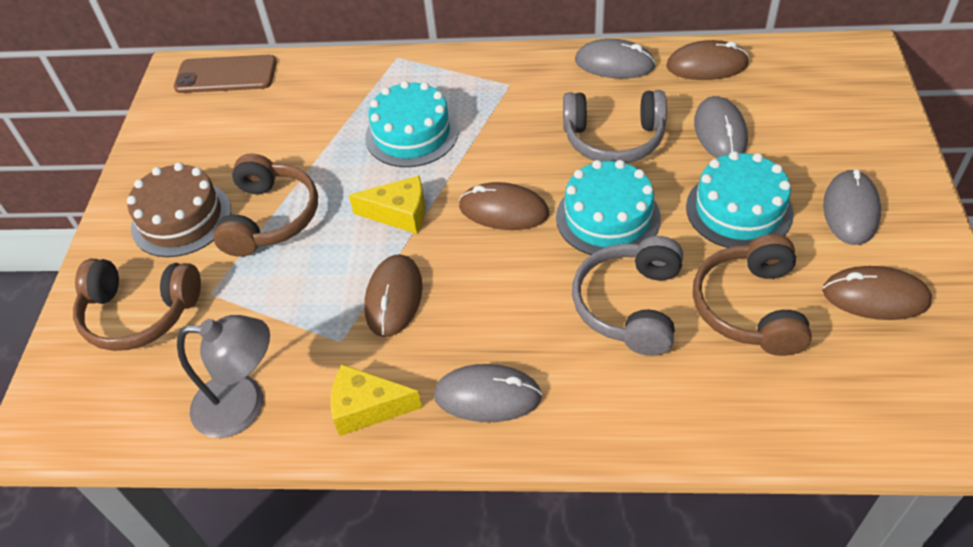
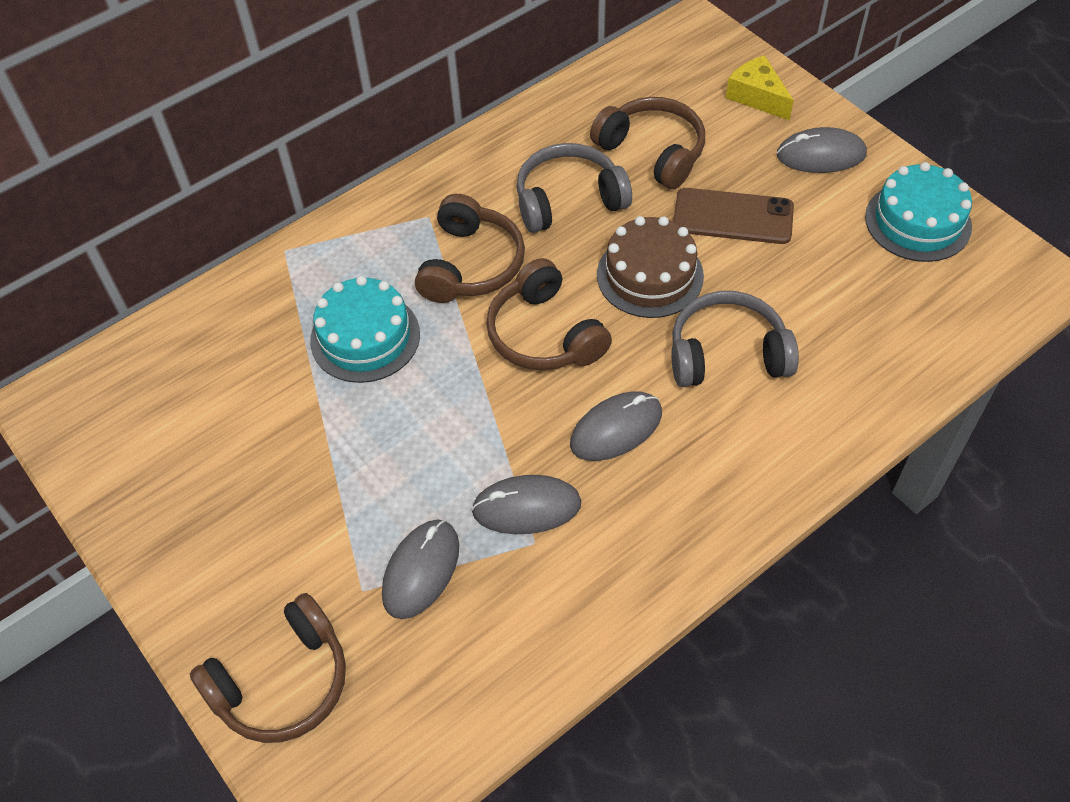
brown headphones: [73,259,201,351] [213,153,318,257] [693,234,812,356] = 3 -> [190,593,346,743] [415,194,525,303] [486,258,612,370] [590,97,705,189] = 4
brown mouse: [364,254,423,337] [459,182,549,230] [666,40,749,80] [822,266,932,320] = 4 -> none = 0
grey lamp: [177,315,270,438] = 1 -> none = 0
turquoise cake: [365,81,459,167] [556,160,661,255] [686,151,794,248] = 3 -> [310,276,420,383] [865,162,972,262] = 2
yellow cheese: [331,364,423,436] [349,176,425,234] = 2 -> [726,55,794,120] = 1

